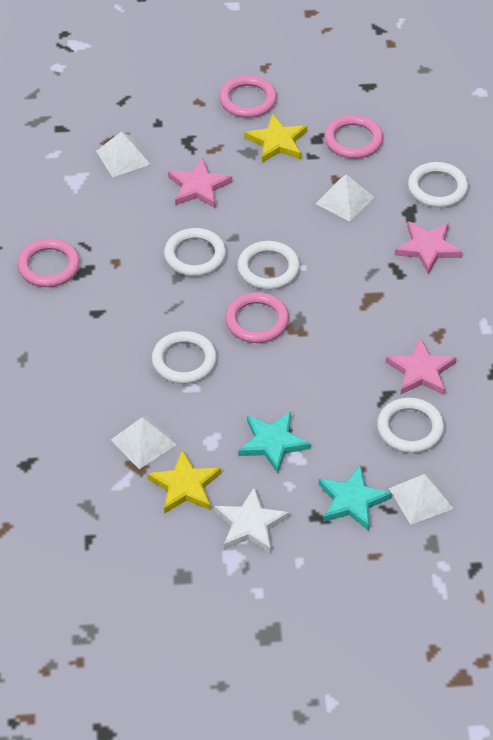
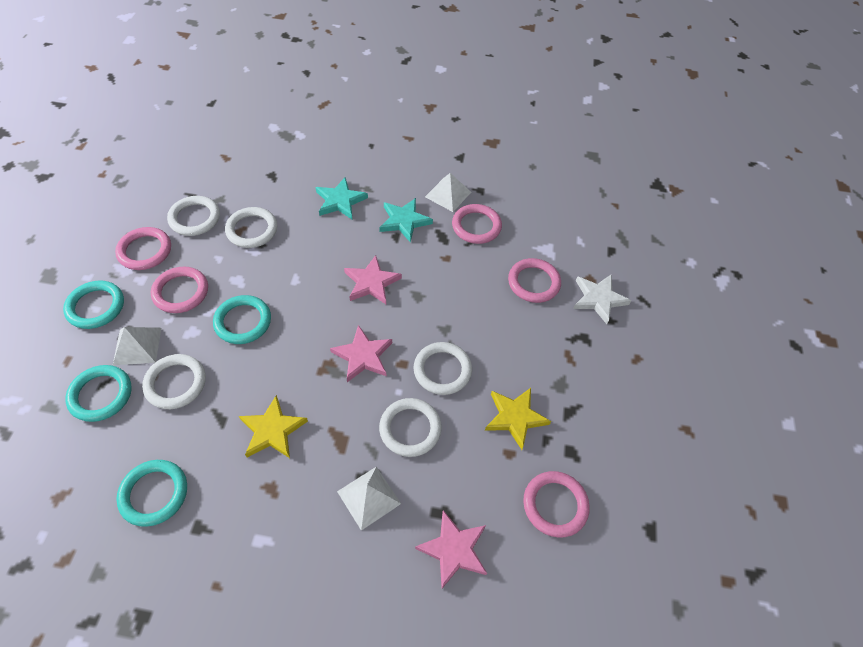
pink ring: [17,238,80,287] [219,75,277,118] [225,292,289,343] [324,115,383,159] = 4 -> [115,227,171,270] [151,267,208,313] [452,204,502,244] [508,258,561,303] [523,471,590,537] = 5
turquoise ring: none = 0 -> [63,281,124,329] [65,365,132,422] [116,460,187,527] [213,295,271,344] = 4
white pyramid: [96,131,151,177] [111,416,177,469] [316,174,374,222] [389,473,454,525] = 4 -> [113,327,161,365] [337,467,401,531] [425,173,471,212] = 3

